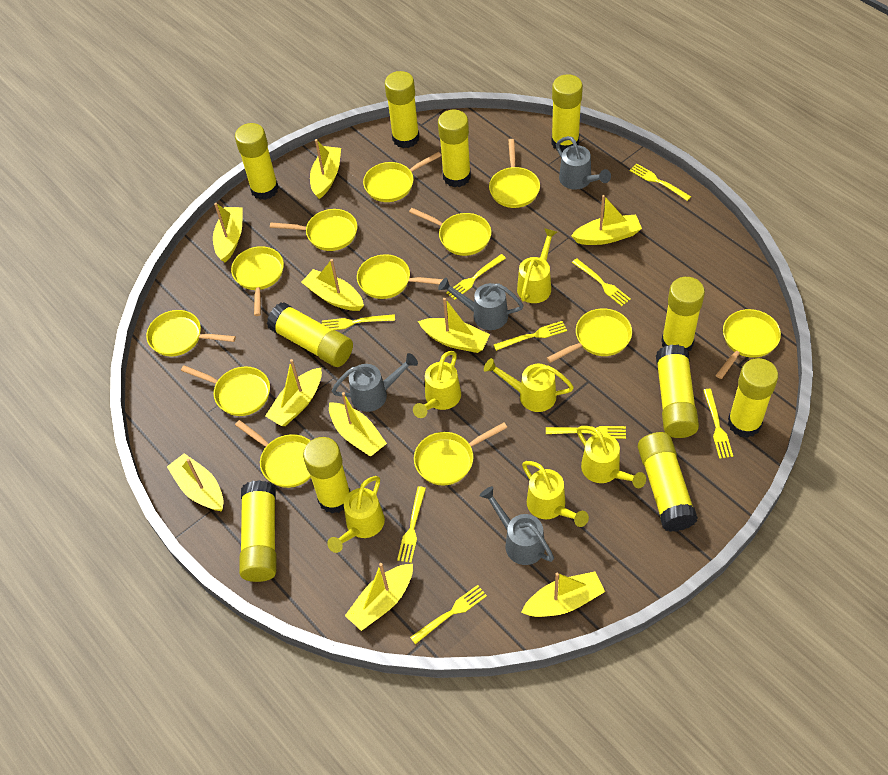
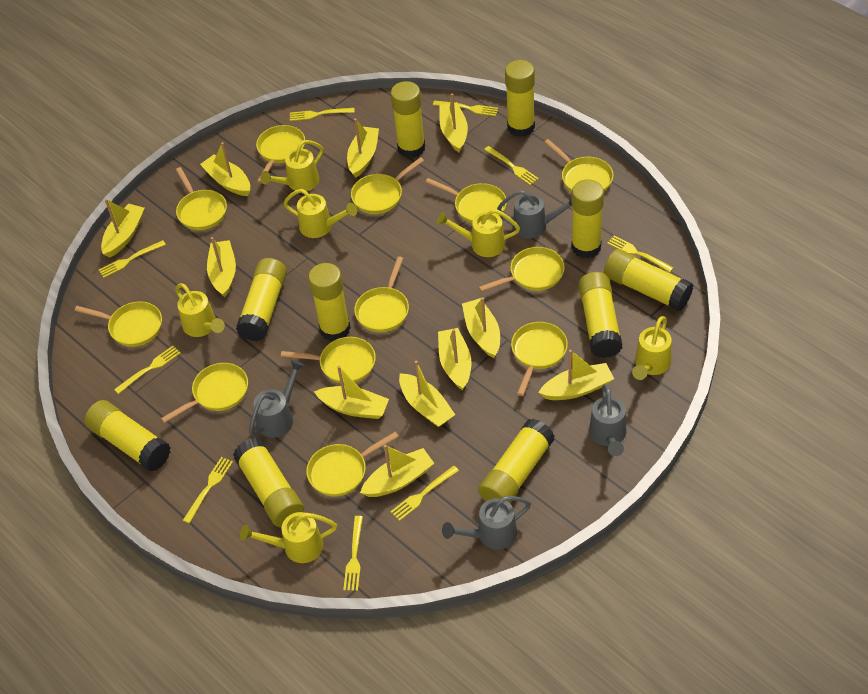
yellow boat: [167,453,223,511] [213,203,242,262] [265,359,322,426] [301,259,364,311] [310,139,341,199] [329,392,387,457] [345,563,413,631] [418,298,490,353] [521,571,605,617] [571,195,642,245] = 10 -> [101,199,145,258] [200,142,250,196] [207,237,236,297] [314,366,389,419] [347,118,379,178] [360,445,434,497] [399,361,455,427] [438,328,472,391] [439,93,468,153] [462,297,500,358] [538,350,614,400] = 11
yellow glue stick: [235,123,279,200] [239,480,276,582] [267,302,353,367] [303,437,351,514] [385,71,419,148] [438,110,471,187] [551,74,583,152] [638,432,698,532] [656,344,699,438] [661,277,705,351] [728,358,778,438] = 11 -> [85,400,171,472] [233,438,304,527] [236,258,287,342] [308,263,351,341] [391,81,425,158] [478,419,555,503] [505,60,535,137] [571,179,604,259] [579,272,622,358] [604,249,693,311] = 10

